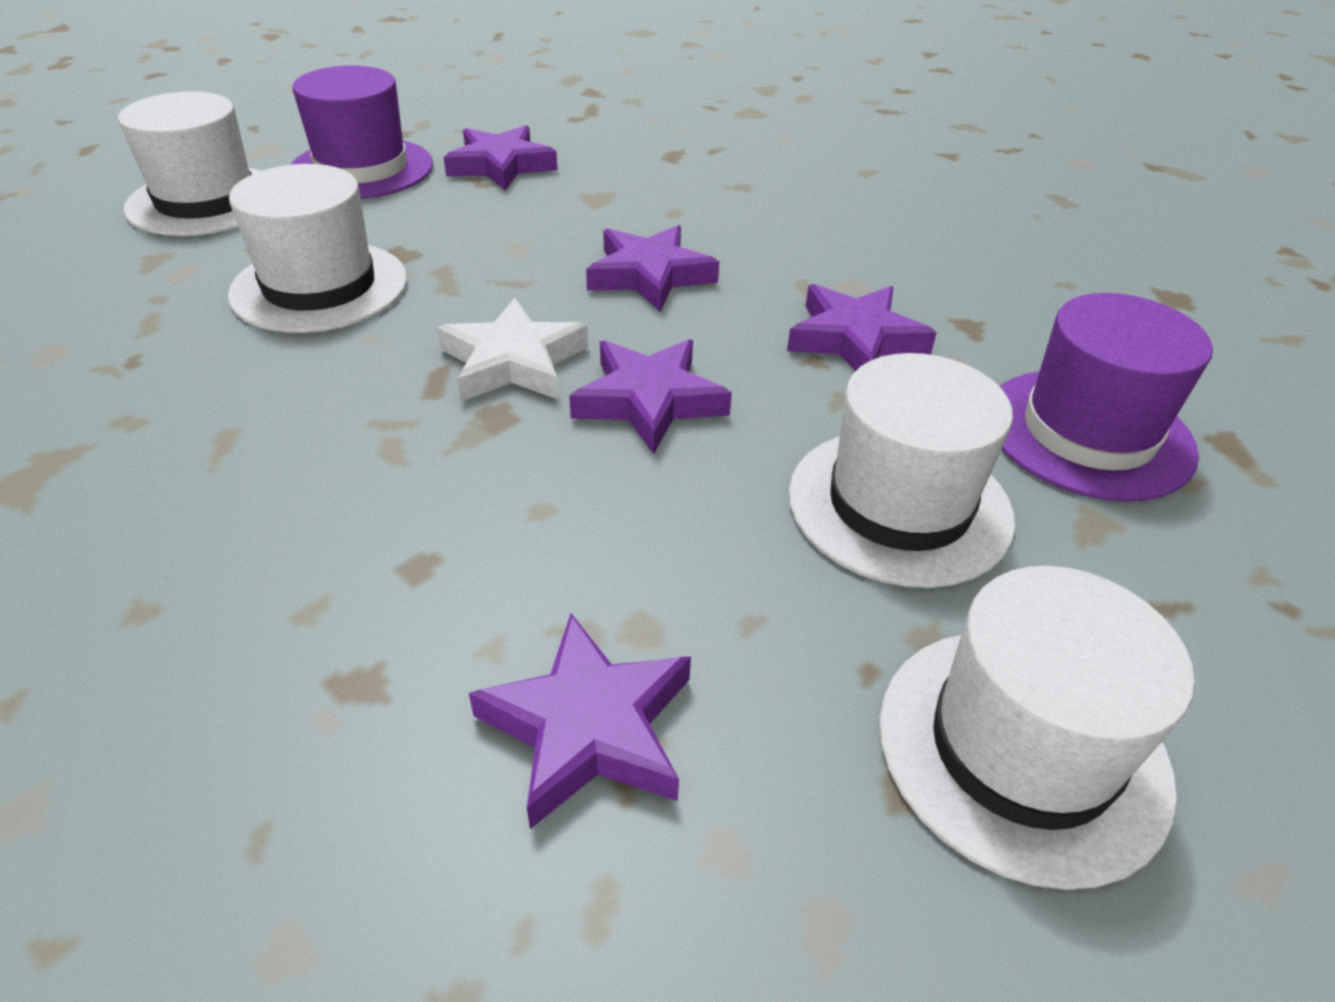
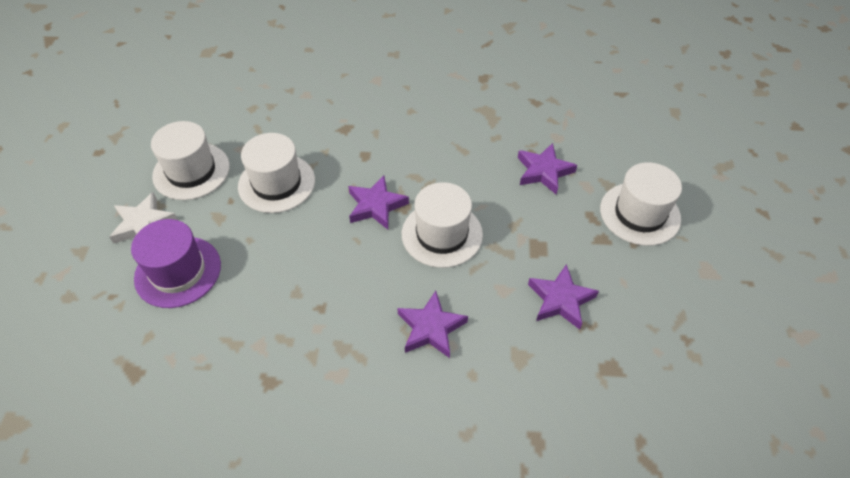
purple hat: [291,66,433,199] [1000,293,1213,502] = 2 -> [131,219,221,308] = 1
purple star: [444,125,558,191] [469,613,691,829] [569,339,732,454] [586,225,719,312] [787,284,937,371] = 5 -> [348,175,409,230] [397,291,468,358] [518,143,577,194] [528,264,599,330] = 4

